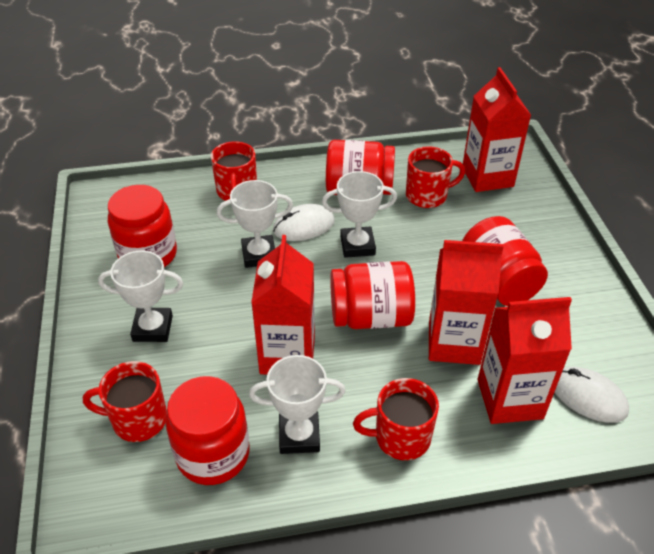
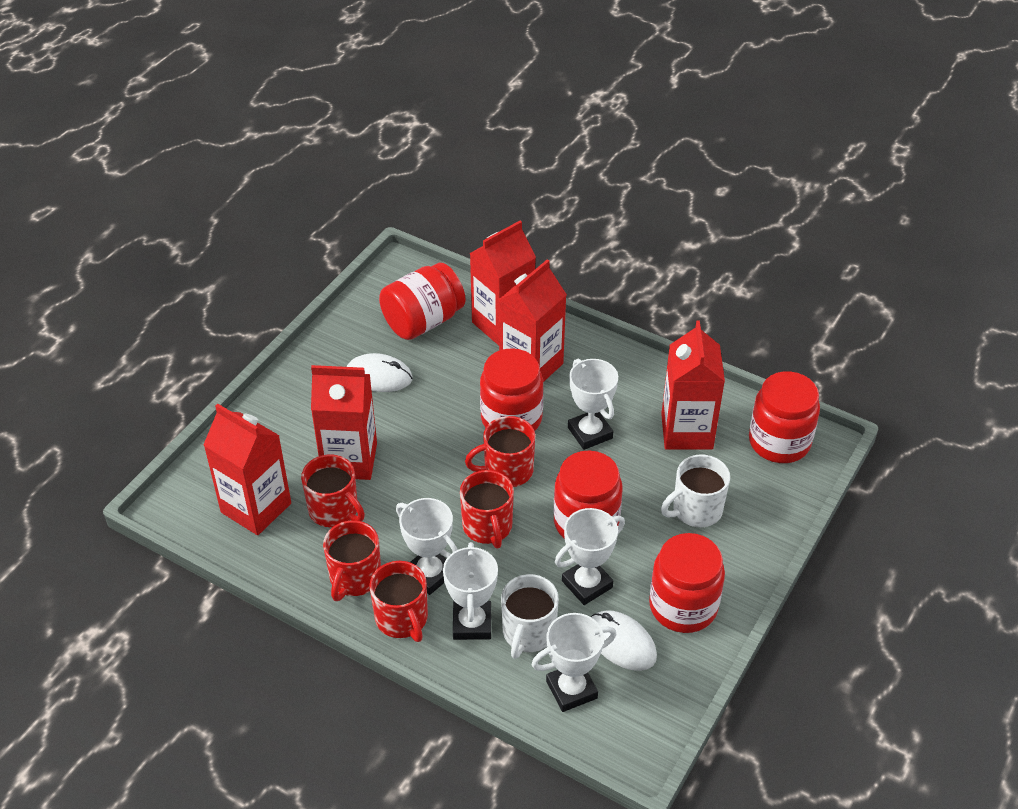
red carton: [251,235,315,375] [429,240,504,365] [463,67,531,192] [478,297,572,424] = 4 -> [203,404,291,535] [311,365,377,480] [470,221,536,345] [498,260,567,382] [661,321,725,450] = 5
red mug: [83,361,167,442] [211,141,257,201] [353,378,439,460] [406,146,465,208] = 4 -> [301,454,365,527] [323,520,381,601] [369,561,428,642] [460,470,514,548] [465,416,535,487] = 5
white mug: none = 0 -> [501,574,559,659] [661,454,730,527] = 2
white trophy: [98,250,183,342] [217,180,293,268] [249,355,346,454] [322,171,397,258] = 4 -> [396,498,458,595] [443,542,498,640] [532,613,616,712] [555,508,625,605] [568,359,618,450] = 5

